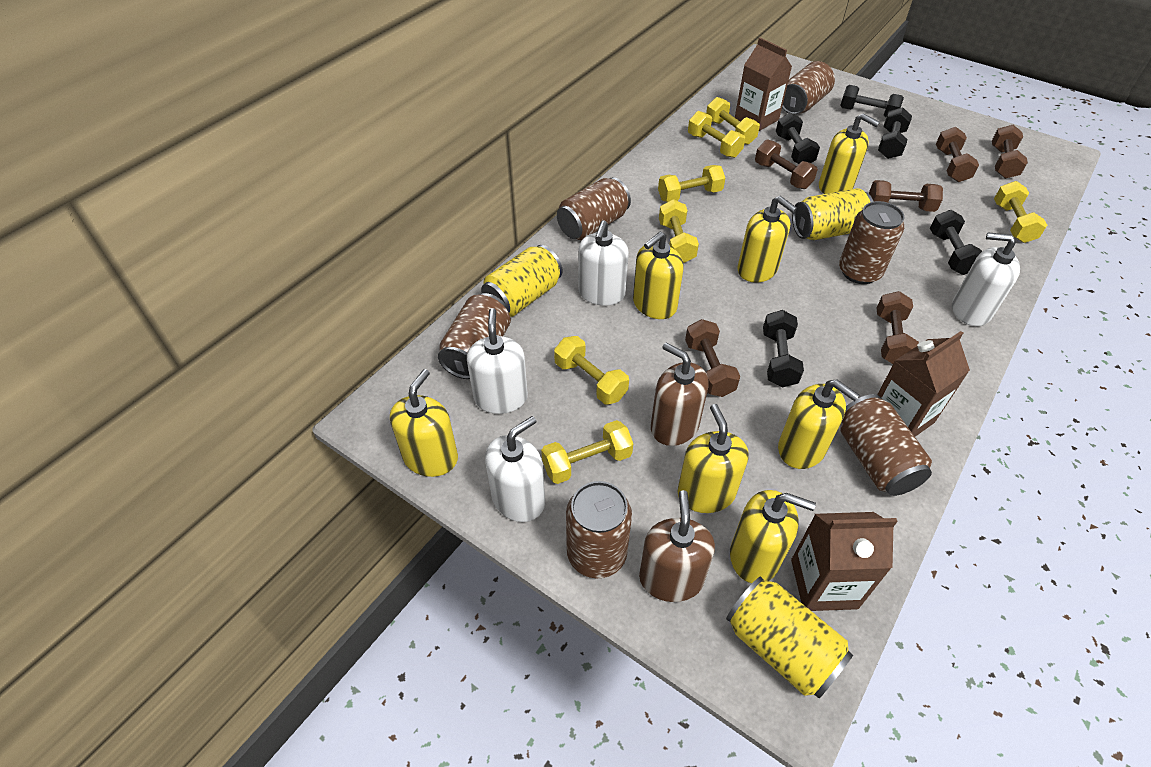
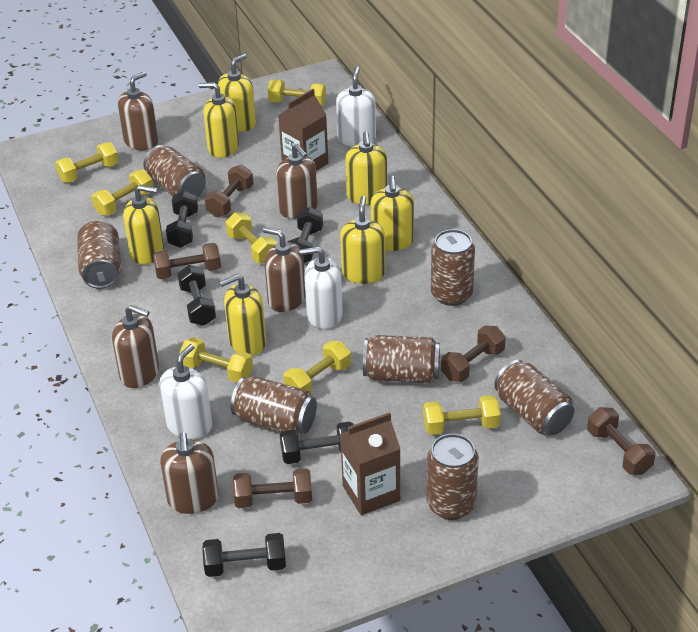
brown can: [438,293,511,379] [557,177,631,240] [566,481,632,578] [782,61,835,115] [839,201,904,284] [841,394,932,496] = 6 -> [77,220,121,289] [143,145,206,198] [231,376,317,436] [363,335,440,383] [426,434,479,520] [431,229,475,306] [494,360,574,435] = 7
brown carton: [735,38,792,131] [791,512,898,611] [877,331,970,437] = 3 -> [278,89,328,171] [340,412,400,515] = 2
brown dumbbell: [685,319,740,397] [755,139,818,189] [869,180,943,212] [877,291,919,364] [936,127,979,182] [992,125,1028,179] = 6 -> [153,243,221,279] [205,165,253,217] [233,468,312,508] [441,325,506,382] [587,407,655,475] = 5
brown soap dispenser: [639,490,715,602] [651,342,709,446] = 2 -> [112,305,159,388] [118,72,158,150] [160,432,219,514] [263,227,305,312] [276,144,318,219] = 5
white soap dispenser: [467,308,528,414] [485,416,545,522] [578,220,629,306] [952,232,1020,326] = 4 -> [159,344,212,439] [299,247,343,329] [336,66,376,147] = 3
yellow can: [481,245,562,317] [726,576,853,698] [792,188,874,240] = 3 -> none = 0

